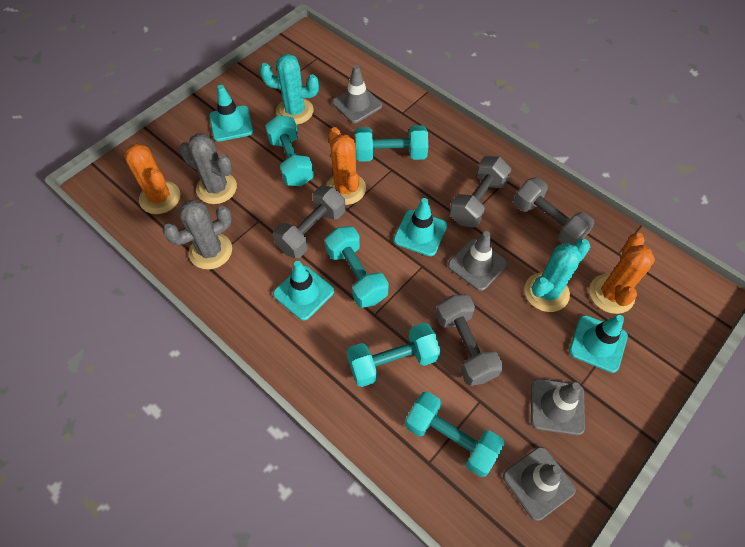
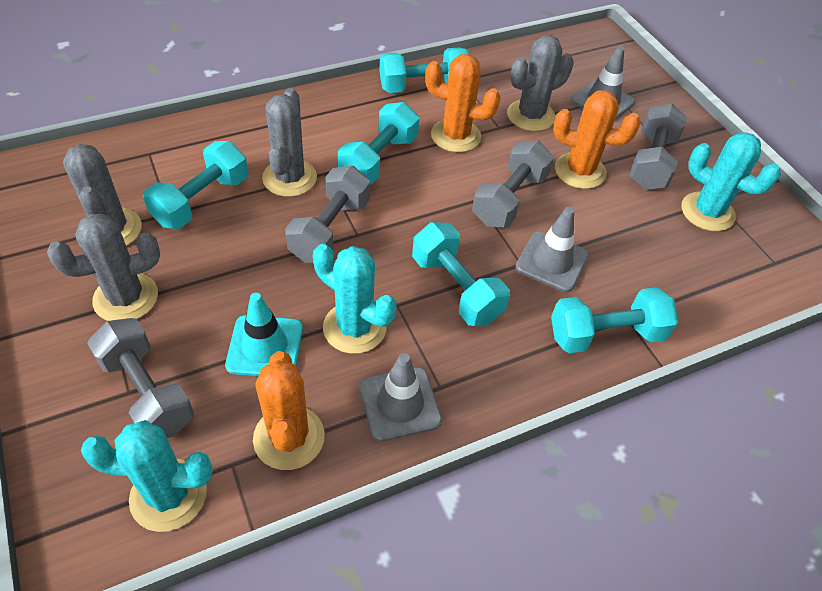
grey cactus: [162,199,232,269] [179,133,237,204] = 2 -> [47,214,160,321] [63,144,142,246] [262,88,317,197] [507,35,574,131] = 4
grey traffic cone: [332,65,382,123] [448,231,507,291] [503,447,576,521] [531,379,585,435] = 4 -> [360,353,442,442] [516,207,589,292] [571,46,635,120] = 3
turquoise cactus: [260,54,319,125] [524,239,590,312] = 2 -> [81,420,213,532] [313,244,396,354] [681,132,781,231] = 3
turquoise traffic cone: [209,85,253,142] [273,261,334,320] [394,198,447,256] [569,315,628,373] = 4 -> [225,293,303,376] = 1

